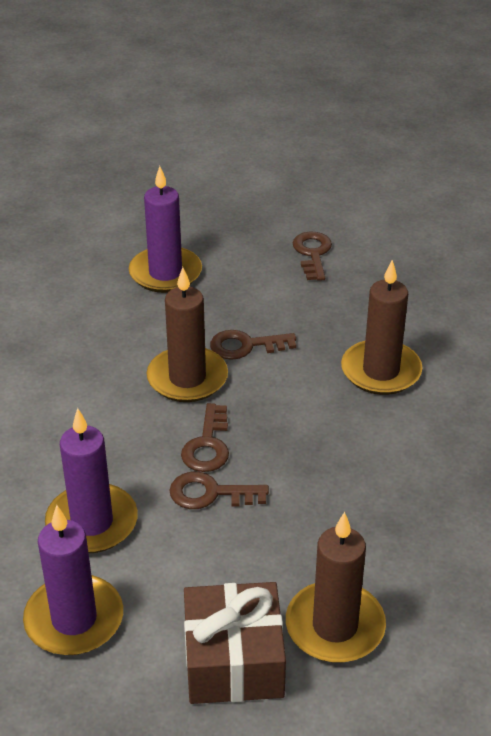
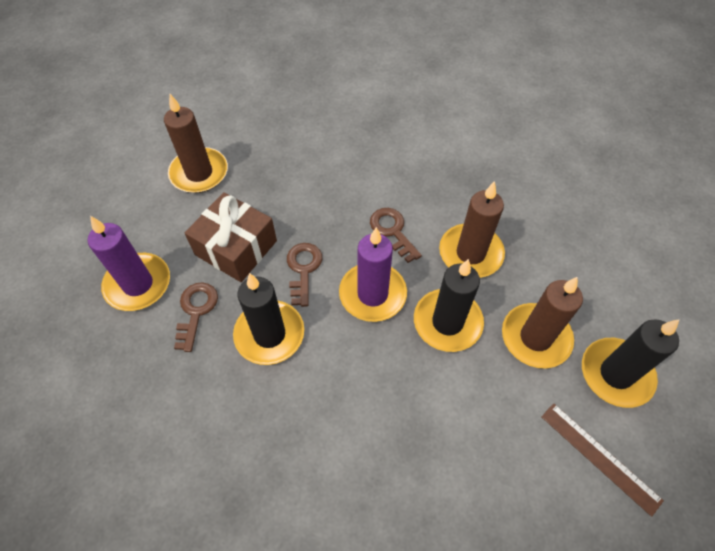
black candle: none = 0 -> [233,273,304,365] [414,259,484,352] [582,319,679,408] = 3
brown key: [169,472,269,509] [181,403,229,472] [210,330,296,360] [293,232,332,281] = 4 -> [174,282,218,352] [287,243,322,307] [370,208,422,263] = 3
brown ruler: none = 0 -> [541,403,664,517] = 1
purple candle: [23,505,123,655] [45,408,138,553] [129,166,202,293] = 3 -> [88,216,170,311] [339,227,407,322] = 2

